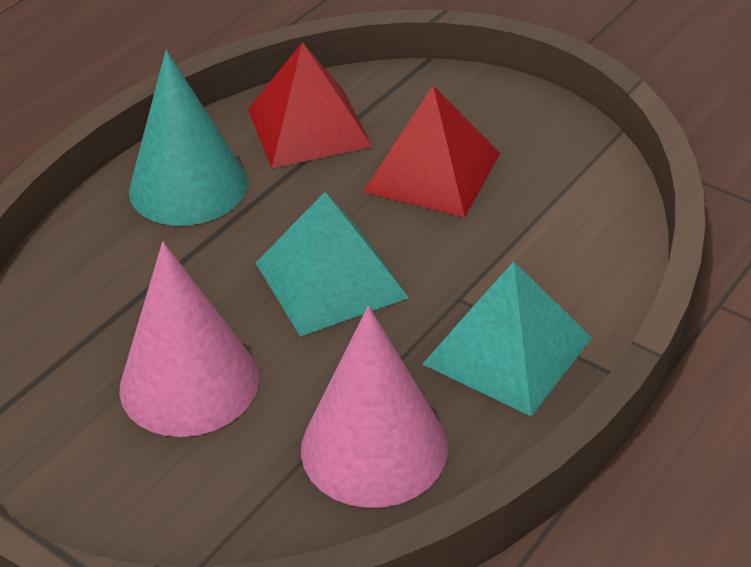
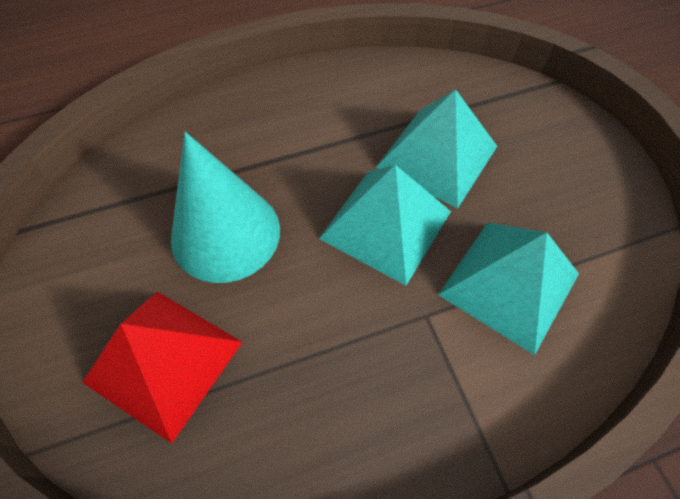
pink cone: [119,242,259,437] [301,306,448,508] = 2 -> none = 0
red pyramid: [248,42,372,168] [363,86,500,217] = 2 -> [82,292,242,443] = 1
turquoise pyramid: [256,192,409,337] [423,262,592,417] = 2 -> [319,165,451,286] [376,89,497,208] [438,223,579,355] = 3

